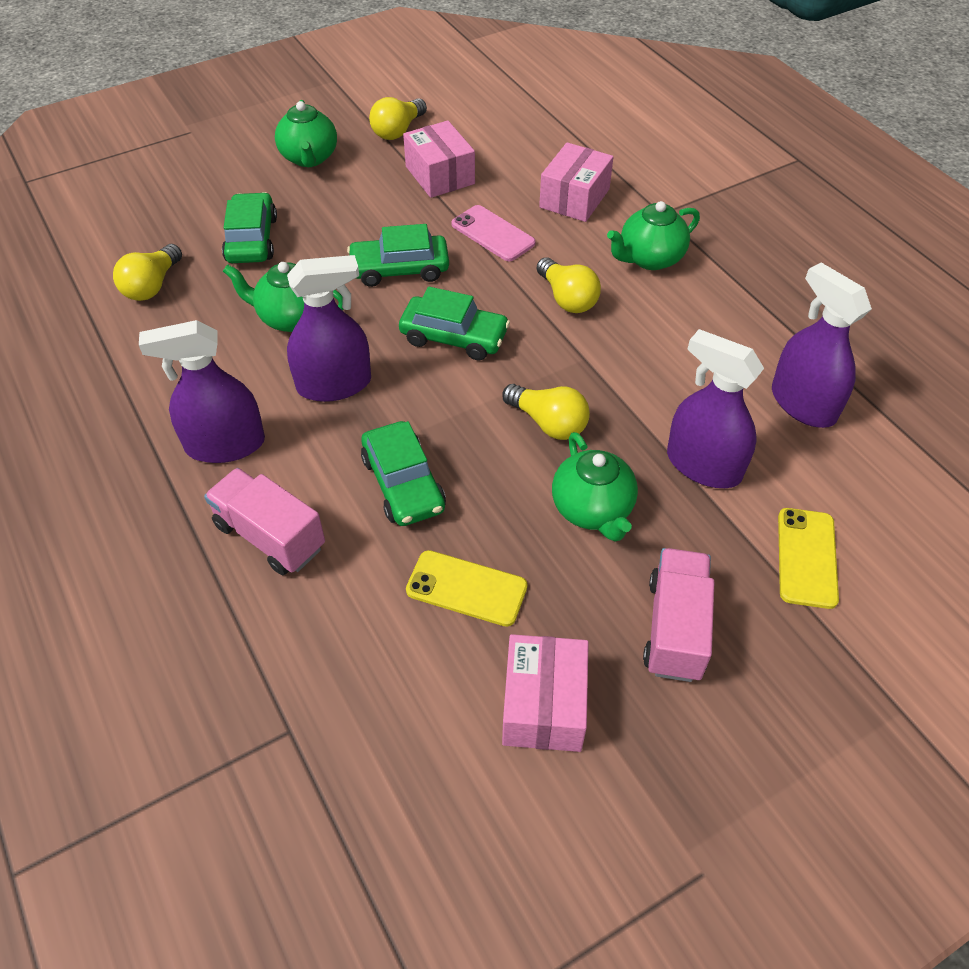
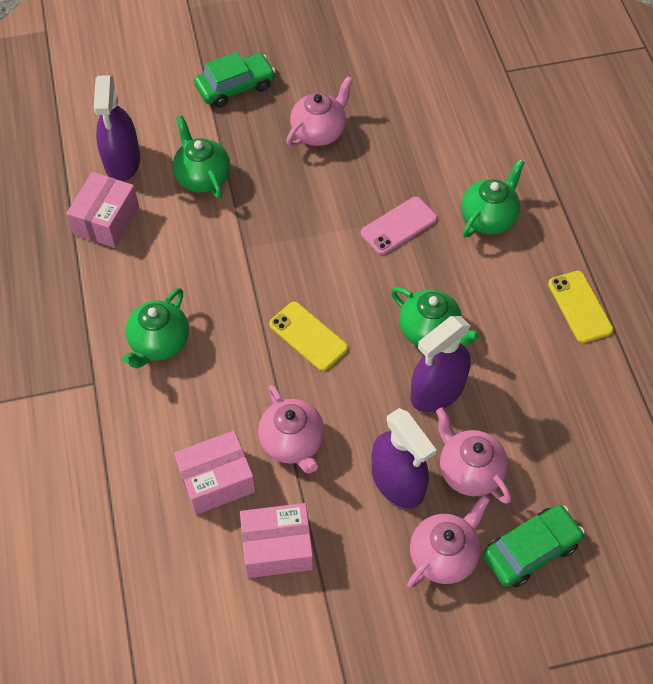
green car: [222,192,277,263] [347,224,449,287] [361,421,446,526] [399,287,510,361] = 4 -> [194,52,276,108] [483,505,585,587] = 2
pink teapot: none = 0 -> [258,385,325,474] [286,76,353,147] [407,495,490,589] [436,408,511,504] = 4
pink truck: [204,468,325,575] [643,548,714,682] = 2 -> none = 0
purple spray bottle: [139,320,265,463] [287,255,371,402] [667,329,764,488] [772,263,872,428] = 4 -> [94,75,140,181] [372,408,436,509] [410,316,471,412] = 3
yellow light bulb: [113,244,182,301] [369,97,427,140] [502,384,590,440] [536,257,601,313] = 4 -> none = 0

